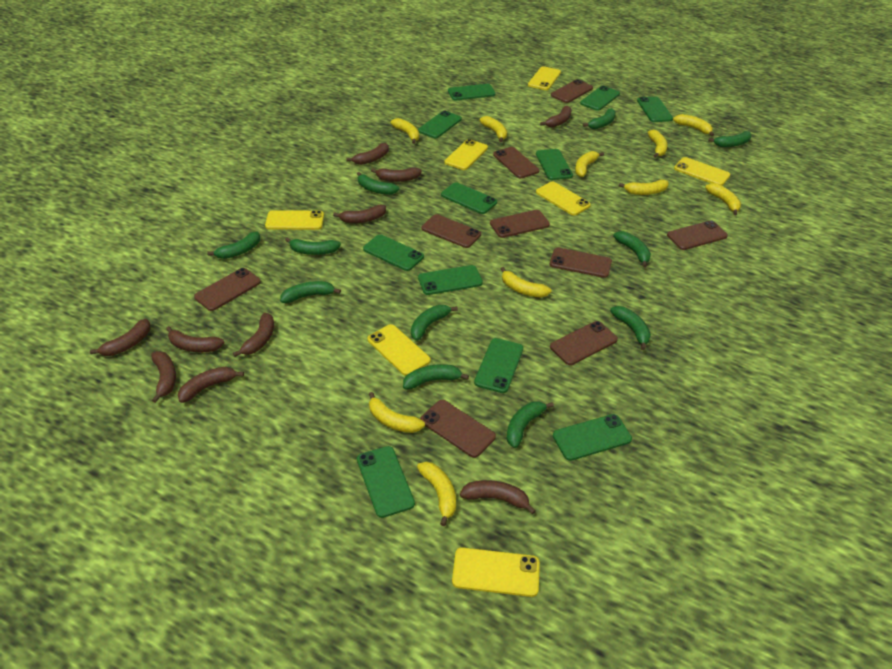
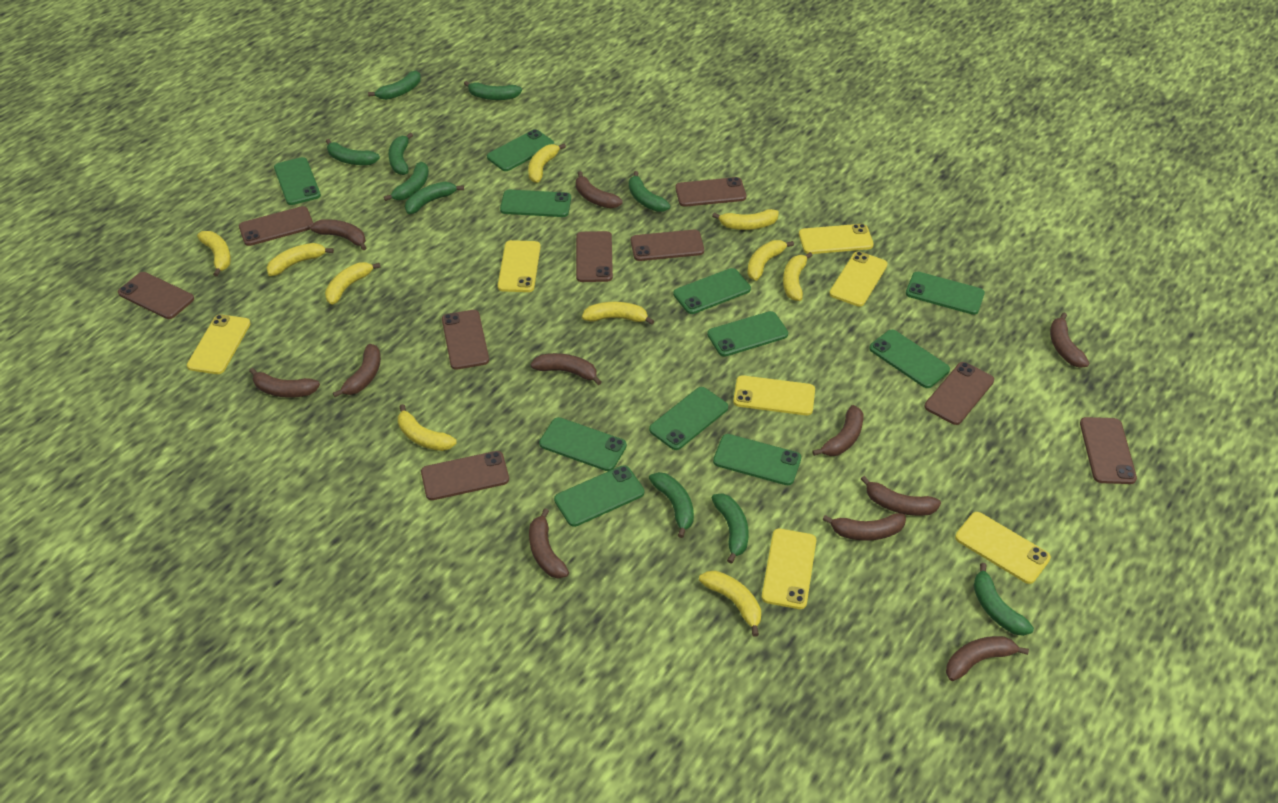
brown banana: [90,319,151,356] [151,351,176,403] [166,326,225,352] [178,367,244,403] [233,313,274,357] [333,205,386,223] [346,143,389,165] [371,168,422,182] [460,480,536,514] [540,106,572,128] = 10 -> [249,368,320,398] [310,219,366,250] [333,344,381,397] [529,508,569,578] [530,353,602,385] [576,171,623,208] [812,405,863,456] [822,513,906,541] [861,476,941,516] [946,636,1029,681] [1050,313,1089,368] = 11
green banana: [207,232,260,259] [280,281,341,303] [285,238,341,255] [357,172,400,195] [403,364,469,389] [411,305,458,341] [506,401,554,448] [583,108,616,129] [610,306,651,350] [613,231,651,267] [708,131,752,147] = 11 -> [326,139,380,165] [368,71,421,100] [384,162,429,201] [388,133,413,175] [405,182,464,214] [464,81,522,100] [629,171,670,212] [649,472,694,538] [712,493,749,564] [974,563,1034,636] = 10

